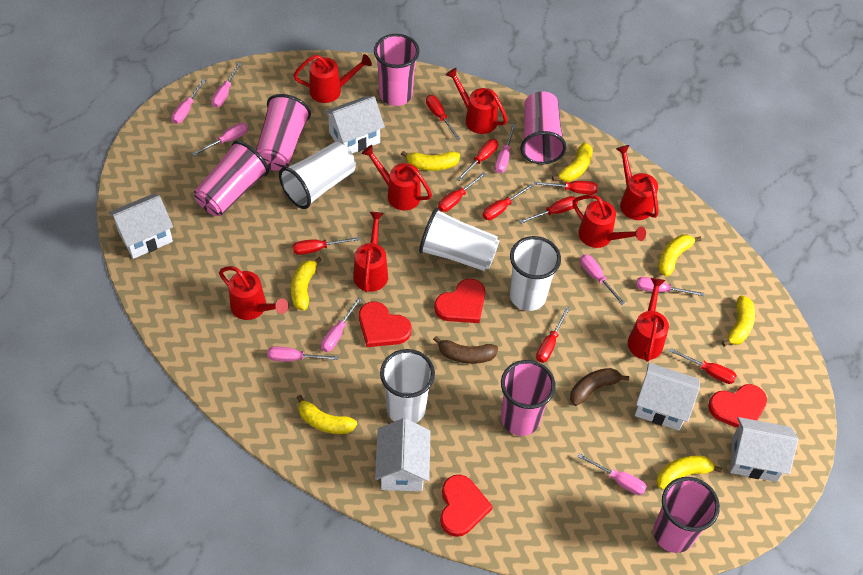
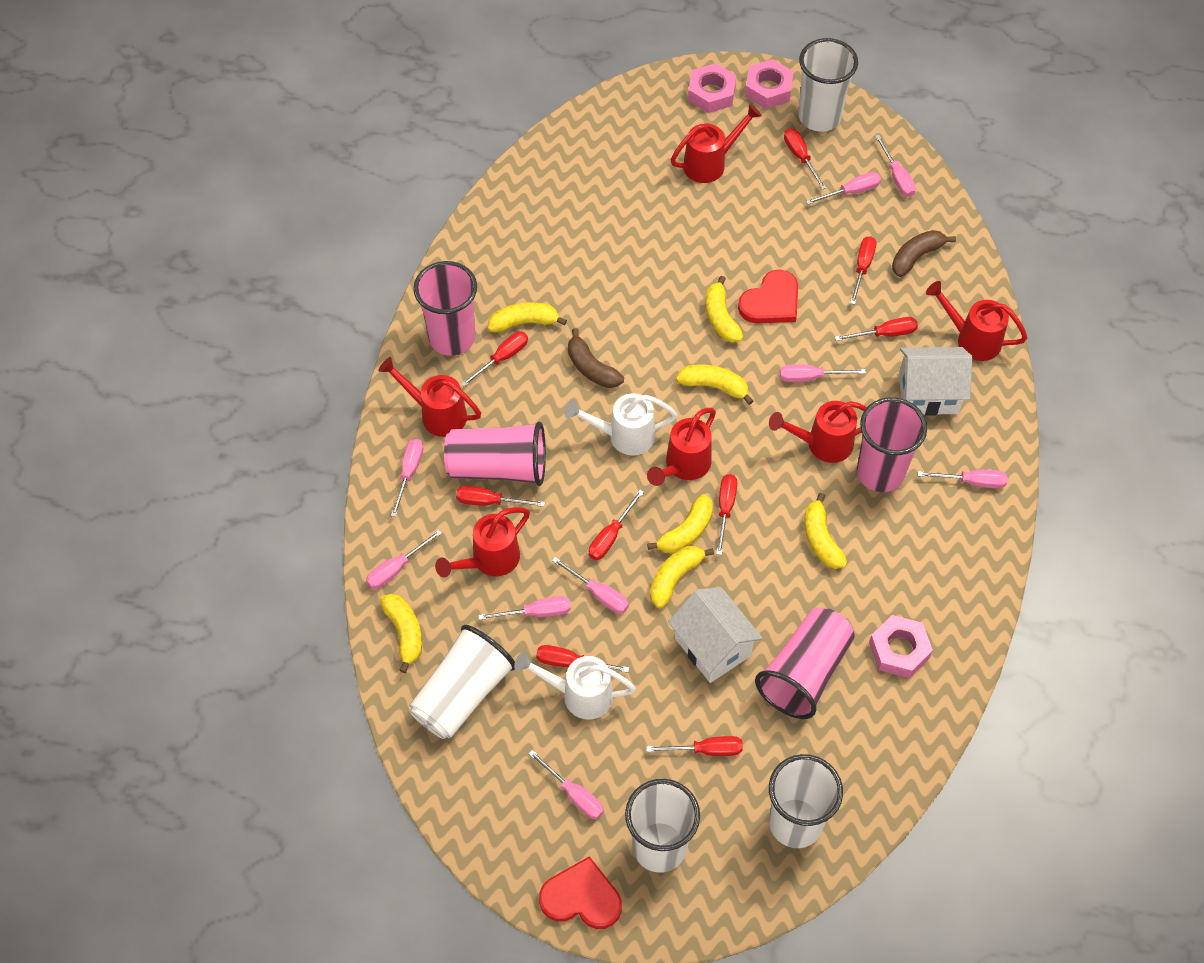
pink cup: [194,141,269,216] [256,94,311,171] [374,34,420,106] [501,360,556,436] [520,91,567,164] [653,477,720,553] = 6 -> [413,261,477,356] [444,422,546,486] [755,608,855,719] [857,397,927,492] = 4
pink nut: none = 0 -> [688,63,736,113] [745,59,793,109] [869,615,933,678] = 3
red heart: [359,302,411,347] [434,279,485,323] [440,475,493,537] [708,384,767,428] = 4 -> [539,856,622,929] [738,270,798,323] = 2
red watering can: [219,266,289,320] [293,54,372,103] [353,212,388,292] [361,145,432,211] [446,67,508,134] [572,194,646,248] [616,145,659,220] [628,278,669,362] = 8 -> [378,357,481,437] [435,507,530,578] [647,408,716,486] [671,104,762,183] [769,401,867,463] [926,281,1027,361] = 6
white house: [108,194,173,259] [324,96,385,153] [375,418,431,491] [635,363,700,430] [730,417,798,482] = 5 -> [668,587,762,683] [899,347,972,416] = 2
white watering can: none = 0 -> [514,652,636,720] [564,393,677,455] = 2

